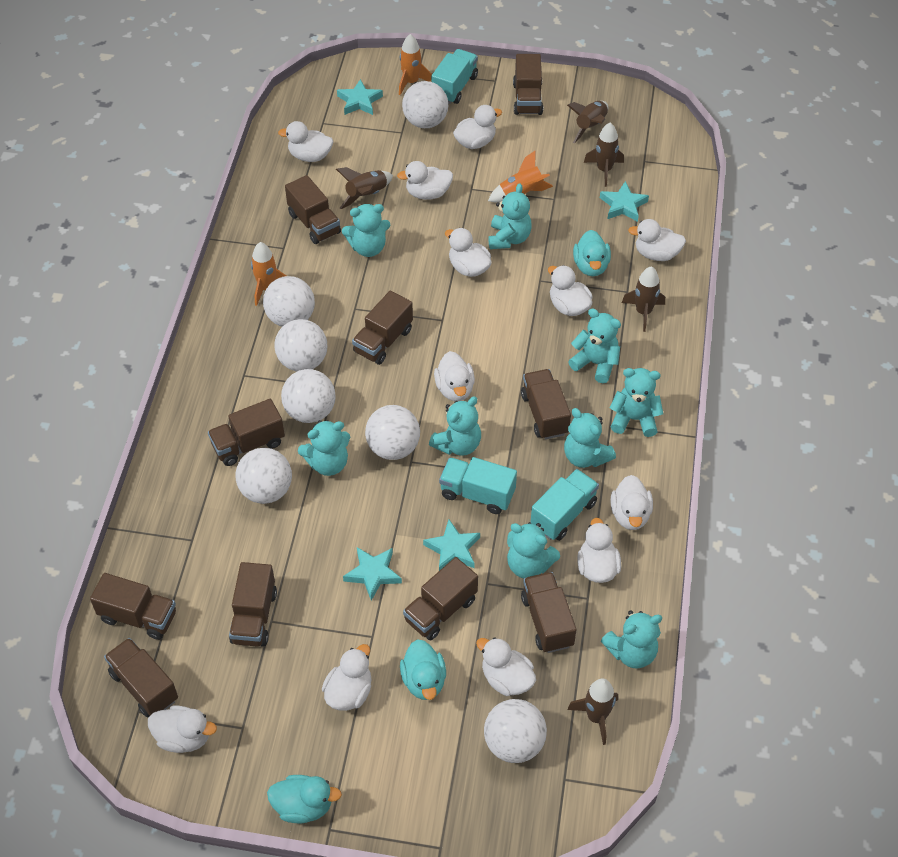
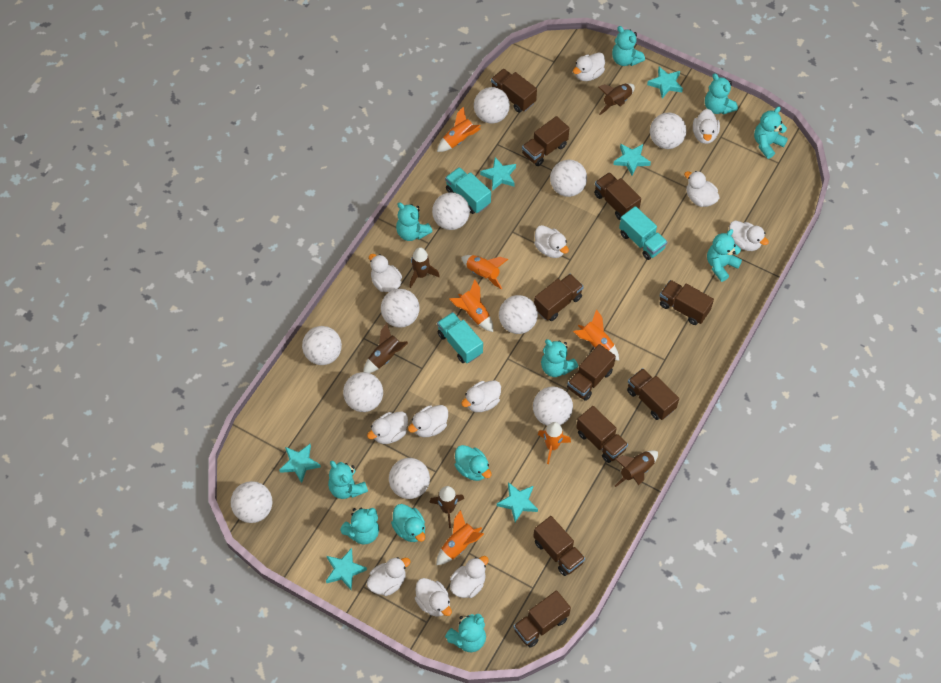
orange rocket: [251,242,286,306] [399,34,432,95] [488,151,553,202] = 3 -> [436,510,484,565] [437,106,481,152] [449,280,493,332] [461,255,508,289] [537,422,571,464] [573,309,619,361] = 6
turquoise duck: [267,775,342,823] [400,639,446,700] [573,230,611,276] = 3 -> [391,504,425,542] [455,445,492,481] = 2
turquoise star: [337,79,383,115] [343,547,402,601] [423,520,480,571] [600,181,649,222] = 4 -> [279,444,321,483] [326,548,367,590] [480,157,516,191] [497,482,538,522] [613,144,651,176] [647,67,683,98] = 6
white ball: [235,448,292,504] [263,276,315,327] [274,319,327,371] [281,369,335,423] [365,405,420,460] [402,81,448,128] [484,699,547,763] = 7 -> [231,481,273,523] [302,326,342,365] [343,372,383,412] [381,289,420,328] [389,458,430,499] [432,192,470,230] [474,87,510,124] [499,295,538,334] [533,386,573,426] [550,160,587,197] [650,112,686,149] = 11

